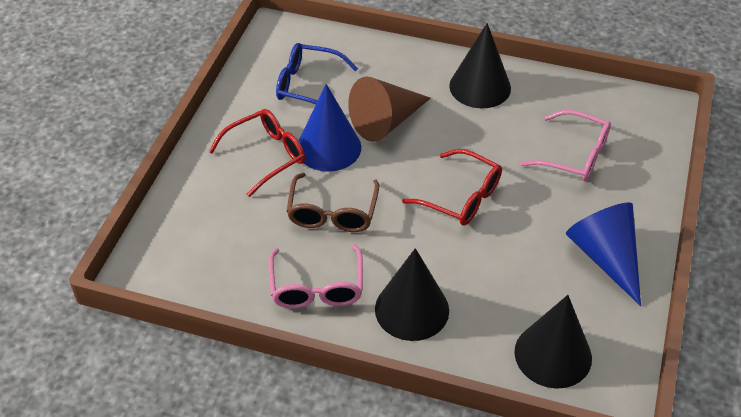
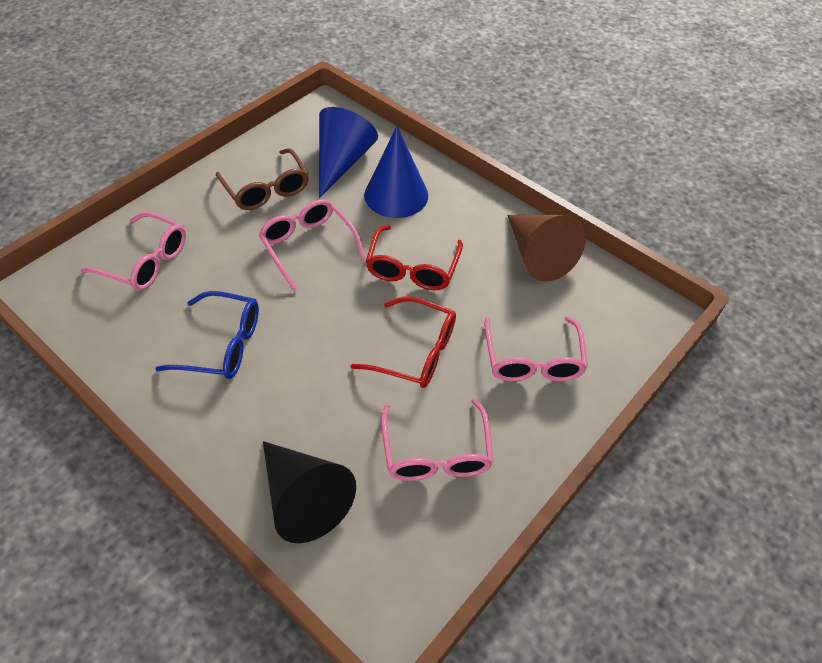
black cone: [375,248,449,341] [449,23,511,108] [514,295,592,389] = 3 -> [263,441,356,543] = 1
pink glasses: [269,244,363,309] [520,110,611,181] = 2 -> [81,212,186,291] [259,199,366,292] [381,399,494,481] [484,316,588,381] = 4

